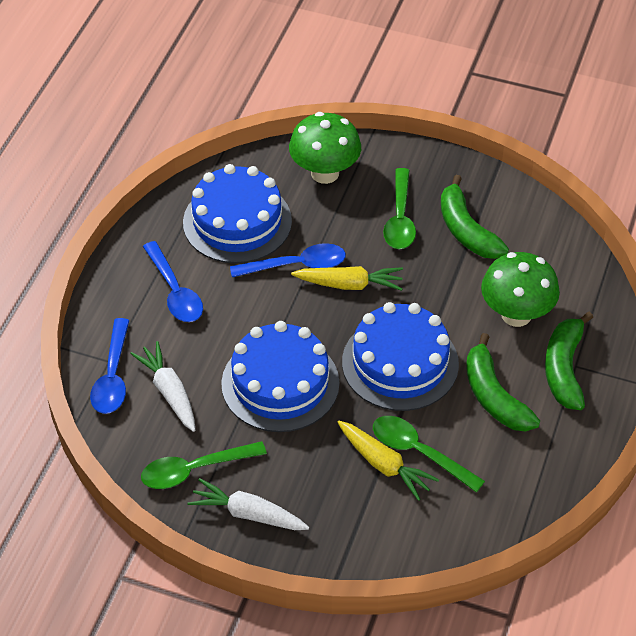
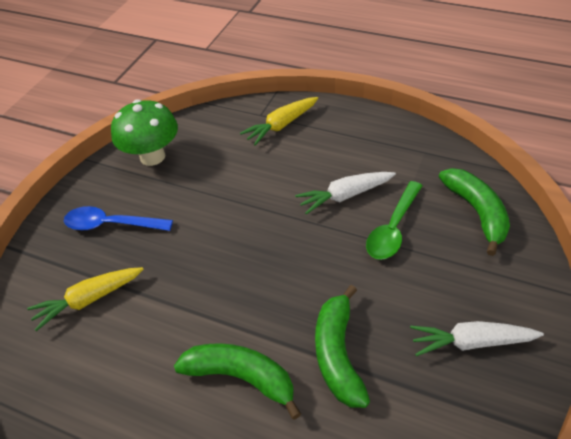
blue cake: [183,164,292,263] [221,321,340,432] [342,302,459,411] = 3 -> none = 0
blue spoon: [90,318,129,414] [143,241,203,322] [230,243,346,277] = 3 -> [64,206,173,231] = 1
green mushroom: [289,112,361,184] [481,252,560,327] = 2 -> [111,99,178,166] = 1
green spoon: [141,441,267,489] [373,416,485,492] [383,168,416,249] = 3 -> [366,181,422,260] = 1

